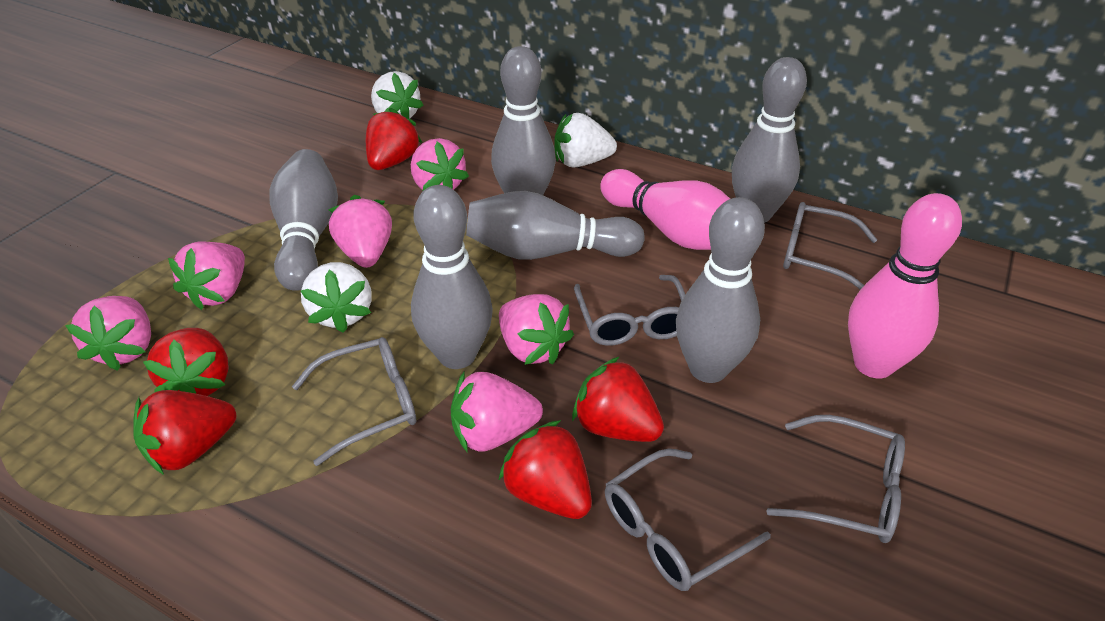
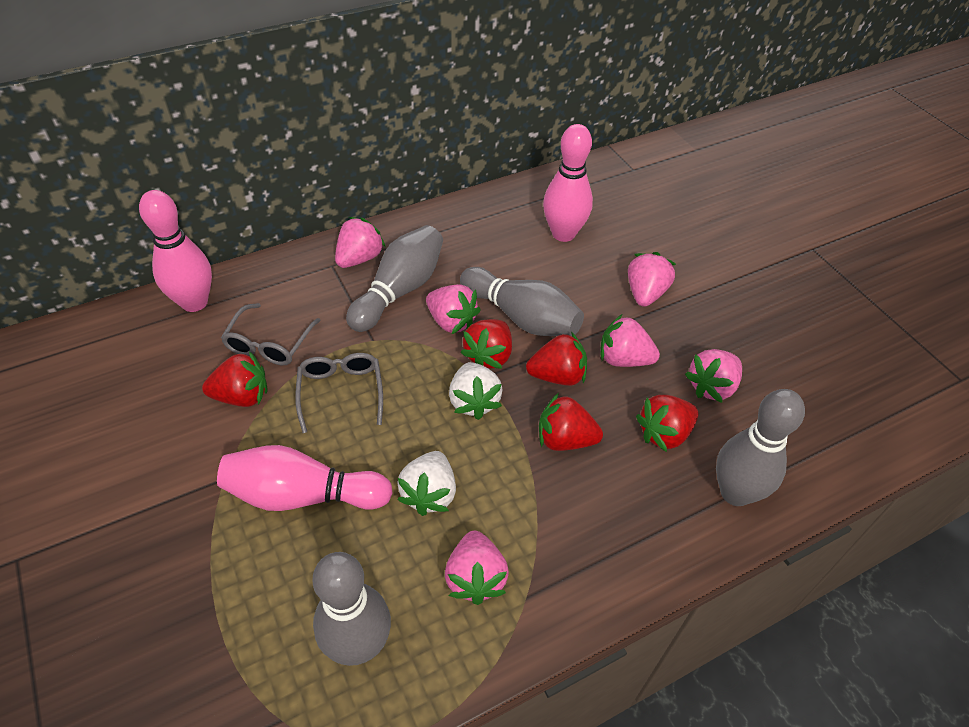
grey bowling pin: [269,149,338,291] [411,185,493,369] [466,191,645,260] [491,46,556,195] [676,197,765,383] [732,57,807,223] = 6 -> [313,552,391,666] [346,225,443,332] [460,267,584,336] [716,389,805,506] = 4
grey glasses: [292,337,417,466] [574,275,685,346] [605,449,771,591] [766,415,905,543] [783,202,878,290] = 5 -> [221,303,321,365] [295,353,383,433] = 2
pink bowling pin: [600,169,730,250] [848,193,962,379] = 2 -> [139,190,212,312] [217,445,393,511] [543,124,593,242] = 3
white strawberry: [301,262,372,333] [371,71,424,119] [555,113,617,167] = 3 -> [397,451,456,516] [449,362,503,420] = 2

